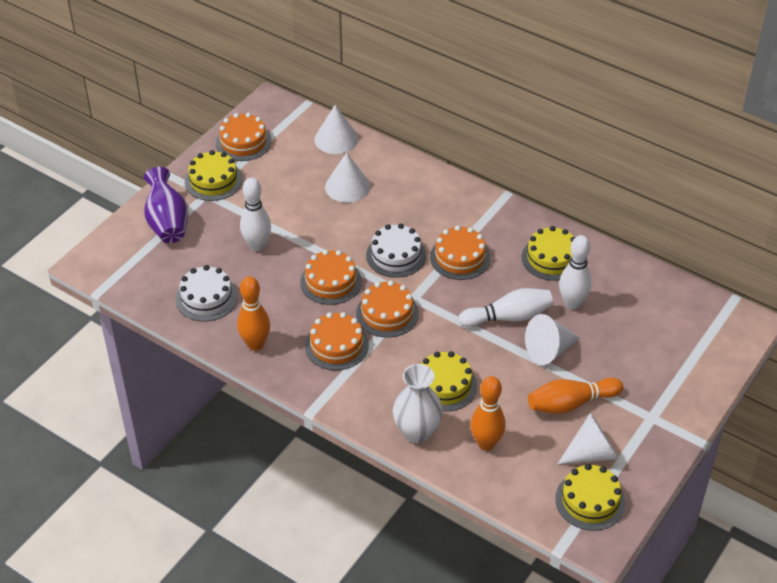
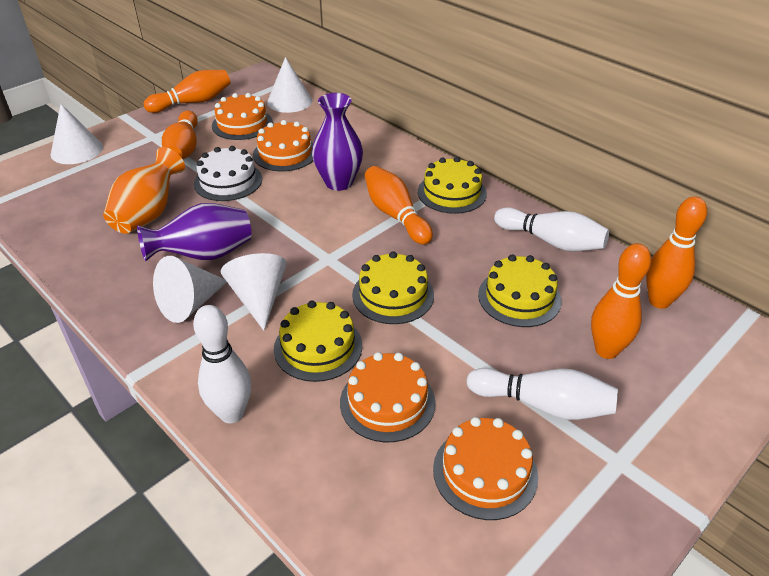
orange bowling pin: [237,276,270,351] [470,376,506,451] [528,378,623,414] = 3 -> [144,70,231,113] [162,110,198,159] [365,166,433,245] [591,243,651,359] [646,196,707,309] = 5
orange cake: [216,113,272,161] [300,250,362,305] [305,312,369,370] [356,280,419,338] [430,226,490,280] = 5 -> [212,93,273,140] [253,120,313,171] [340,352,436,443] [433,417,538,520] = 4
orange vase: none = 0 -> [103,147,185,234] = 1
purple vase: [144,167,188,243] = 1 -> [137,203,251,261] [312,93,363,191] = 2
white cake: [176,265,238,322] [366,224,426,278] = 2 -> [194,146,262,201] = 1
white vase: [393,364,443,443] = 1 -> none = 0

